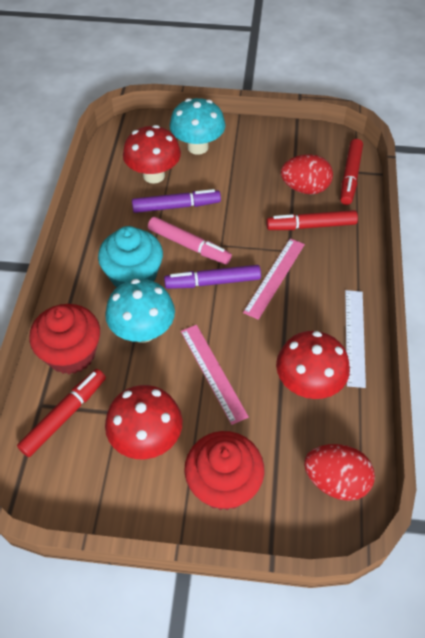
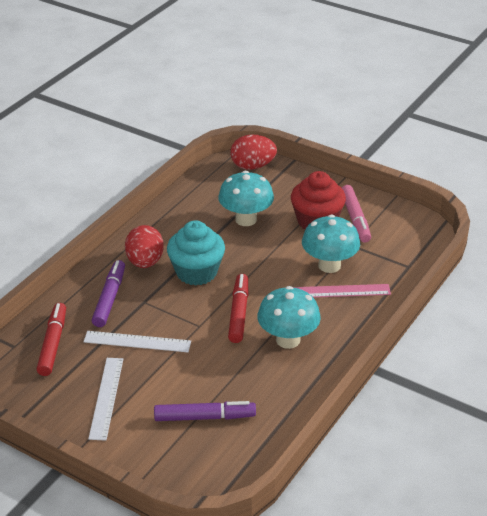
pink ruler: [181,325,249,425] [243,238,305,320] = 2 -> [293,284,391,298] = 1
red cupcake: [29,304,100,374] [184,431,264,510] = 2 -> [291,171,346,229] = 1
red marker: [17,369,106,457] [266,210,358,230] [341,139,363,205] = 3 -> [36,303,66,376] [228,274,248,343] = 2
red mushroom: [105,385,183,459] [123,125,181,184] [276,331,350,399] = 3 -> none = 0
turquoise mushroom: [105,279,175,343] [169,98,226,155] = 2 -> [218,171,274,226] [257,286,321,349] [302,215,360,273] = 3
white ruler: [345,290,366,388] = 1 -> [83,331,191,352] [88,358,123,441] = 2

